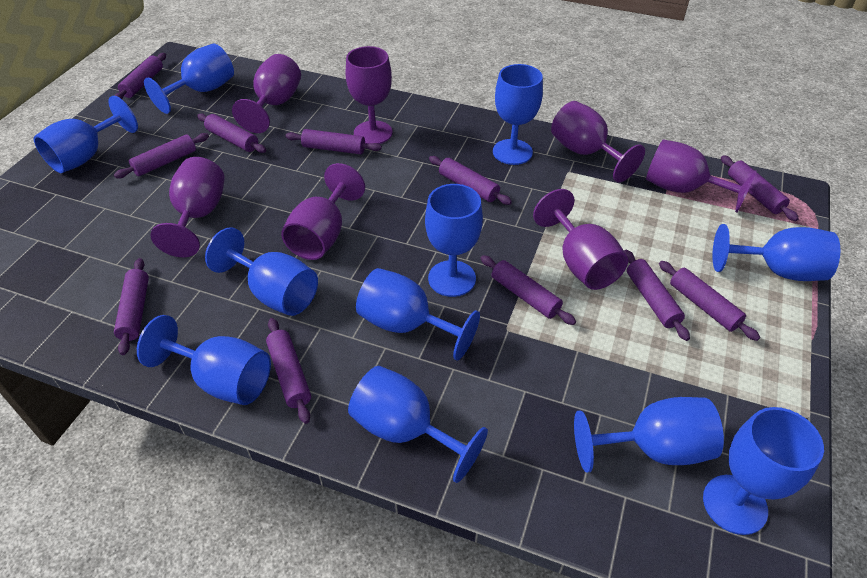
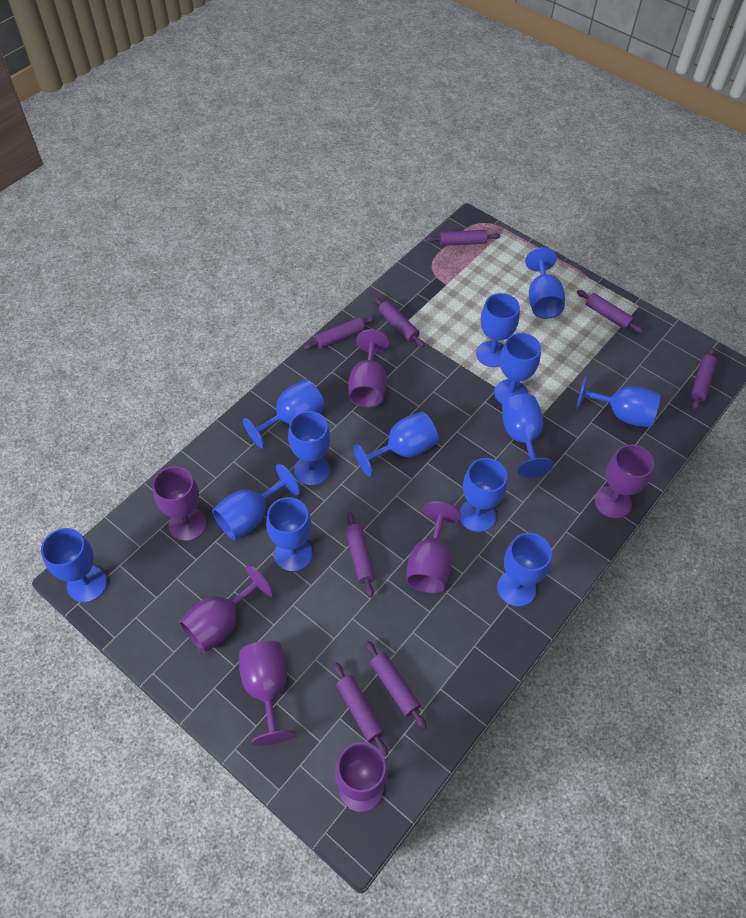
blue goblet: [34,96,138,173] [137,315,271,405] [144,44,234,114] [205,227,318,316] [348,366,488,483] [356,268,480,361] [425,184,483,297] [493,64,543,165] [574,397,724,473] [703,407,824,535] [712,224,840,281] = 11 -> [41,528,107,603] [212,464,300,540] [242,379,325,449] [266,497,312,572] [288,411,330,486] [353,412,439,477] [459,458,507,532] [476,293,520,367] [494,333,541,404] [497,533,552,607] [502,394,553,478] [525,247,565,319] [576,376,661,427] = 13
purple rolling pin: [114,53,166,99] [114,133,209,178] [114,258,149,355] [197,113,266,153] [266,318,311,424] [286,129,382,154] [429,156,512,205] [481,255,576,325] [624,250,690,341] [659,261,760,341] [721,155,799,221] = 11 -> [303,316,375,350] [333,662,388,756] [345,512,375,597] [365,641,426,729] [374,296,425,347] [426,230,500,246] [577,290,644,333] [691,348,717,410] = 8

